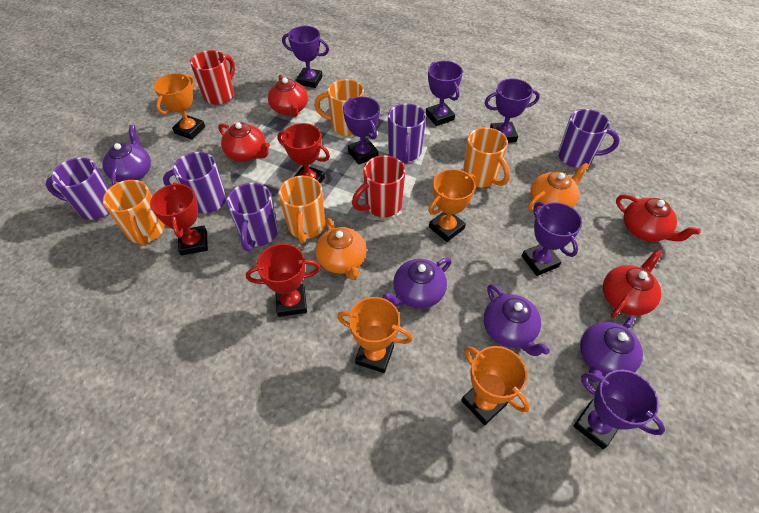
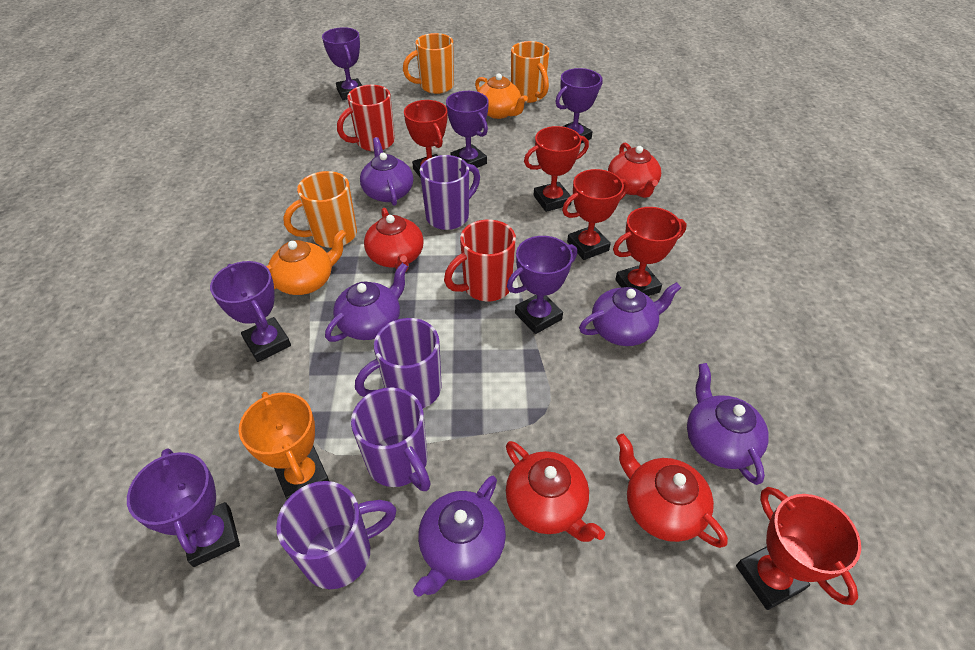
orange mug: [103,180,165,246] [278,176,325,243] [314,79,364,136] [463,127,510,187] = 4 -> [283,171,357,248] [403,33,454,94] [511,41,550,103] = 3
orange trophy: [154,73,205,140] [337,297,413,373] [429,169,476,242] [461,346,530,425] = 4 -> [239,392,329,499] = 1
purple mug: [45,157,109,220] [163,152,226,213] [226,183,278,251] [388,103,426,163] [558,109,620,168] = 5 -> [276,481,396,589] [351,387,431,491] [355,318,442,408] [420,155,480,230] = 4
purple teapot: [102,125,151,185] [382,258,452,309] [484,284,550,356] [580,316,643,383] = 4 -> [325,263,408,342] [360,137,413,206] [413,476,506,597] [579,282,681,346] [687,363,769,485] = 5
red trophy: [150,182,208,255] [246,243,320,317] [277,123,330,183] = 3 -> [404,100,447,177] [524,126,589,212] [562,169,629,260] [613,207,687,296] [736,487,861,610] = 5

